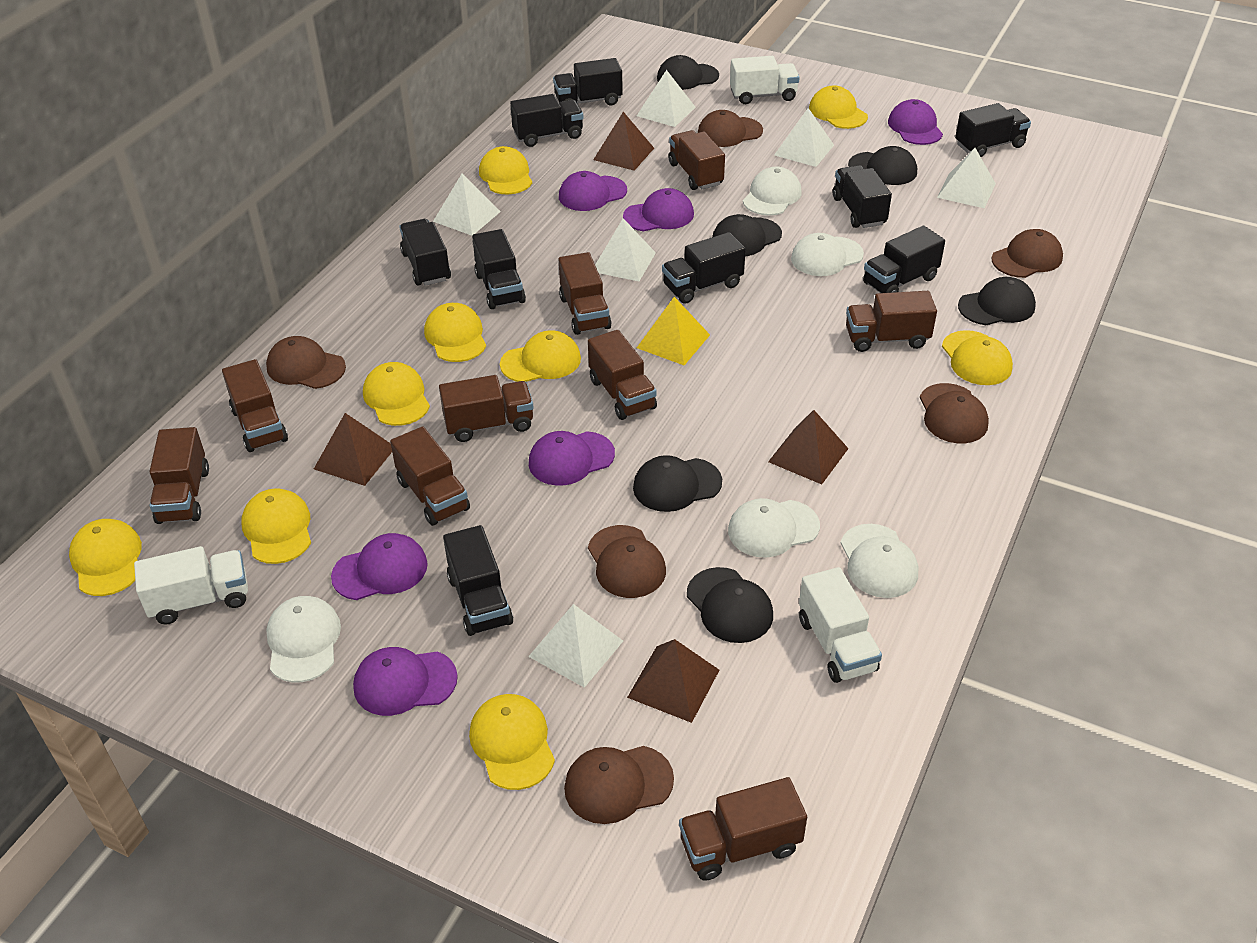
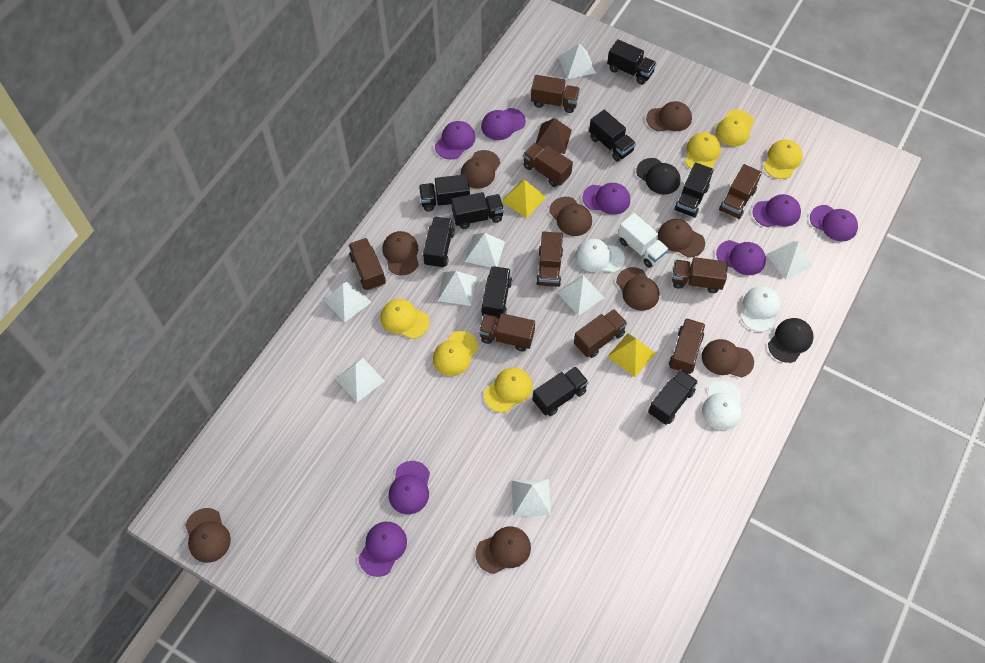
black cap: [633,455,722,512] [657,55,719,90] [687,567,773,643] [712,214,782,256] [848,146,917,185] [958,277,1036,325] = 6 -> [636,158,680,195] [768,318,814,363] = 2
brown cap: [266,336,346,389] [564,746,674,824] [588,525,666,598] [698,110,763,147] [920,383,989,443] [992,229,1063,278] = 6 -> [185,508,231,563] [383,231,419,275] [461,150,500,189] [476,526,531,574] [549,197,592,236] [616,267,659,311] [646,101,692,132] [658,219,705,257] [702,339,754,378] = 9
brown pyramid: [314,413,392,486] [593,112,654,171] [627,639,719,723] [768,410,849,484] = 4 -> [536,118,572,154] = 1
purple cap: [331,533,428,600] [353,647,458,716] [529,431,615,486] [559,171,627,211] [623,188,694,231] [888,99,943,145] = 6 -> [358,522,407,577] [389,461,430,514] [435,121,475,160] [481,108,526,140] [582,183,630,215] [716,240,766,275] [753,194,801,227] [810,205,858,241] = 8
white cap: [266,596,341,682] [728,498,820,558] [743,167,801,216] [791,233,864,276] [841,524,918,598] = 5 -> [575,239,625,273] [702,381,742,430] [742,286,781,332] = 3
white pyramid: [433,174,501,236] [528,604,623,688] [595,218,656,281] [637,70,695,127] [774,108,834,167] [937,148,996,208] = 6 -> [324,280,371,322] [335,357,384,403] [437,271,477,306] [464,233,505,268] [512,479,551,516] [557,275,604,316] [559,43,596,79] [766,241,813,280] = 8
white truck: [134,546,248,625] [730,56,800,104] [799,567,882,683] = 3 -> [618,213,669,268] = 1
yellow cap: [69,519,142,596] [241,488,311,564] [363,362,430,426] [424,303,486,362] [469,694,555,790] [479,146,532,194] [500,330,581,382] [809,85,868,129] [942,330,1013,385] = 9 -> [380,299,430,339] [433,331,478,376] [484,367,533,413] [685,132,721,169] [716,110,754,146] [764,139,803,179] = 6
yellow pyramid: [637,297,710,365] = 1 -> [502,180,546,218] [607,333,656,377] = 2

